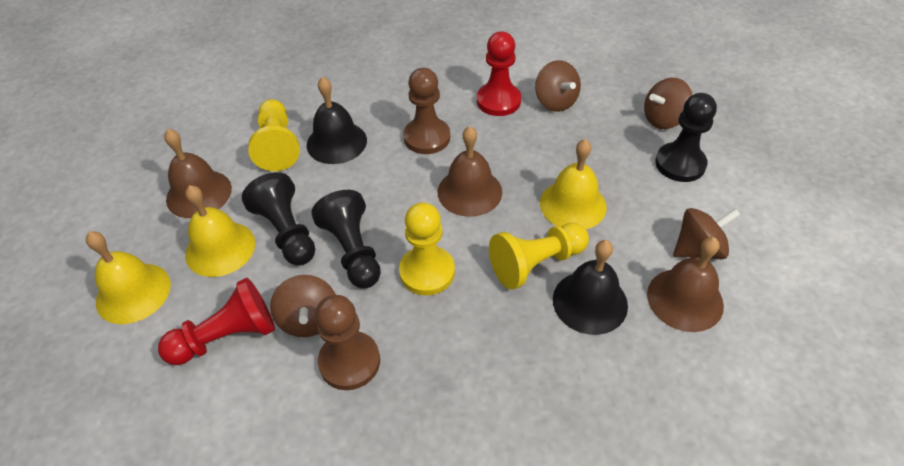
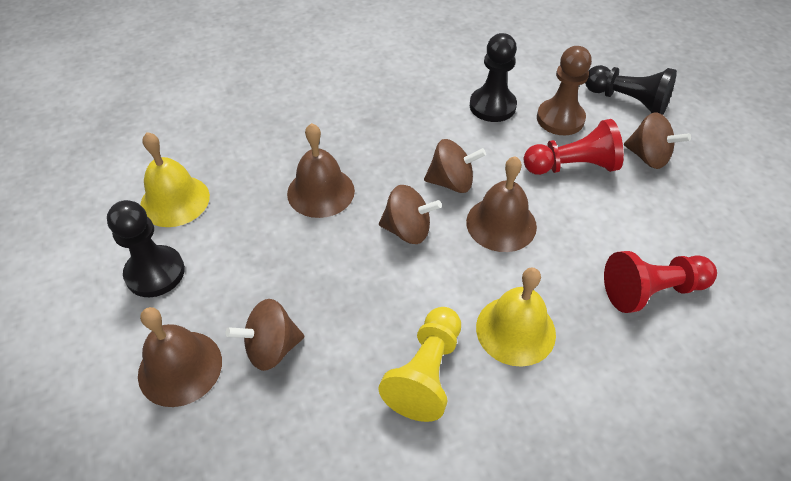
black bell: [307,76,367,164] [553,240,628,335] = 2 -> none = 0
brown pawn: [315,295,380,390] [403,68,450,154] = 2 -> [537,46,592,135] = 1
yellow bell: [86,231,171,324] [185,185,255,277] [540,139,607,229] = 3 -> [140,132,210,227] [476,267,556,367] = 2
yellow pawn: [248,99,300,171] [399,202,455,296] [489,223,589,290] = 3 -> [379,307,461,422] = 1

